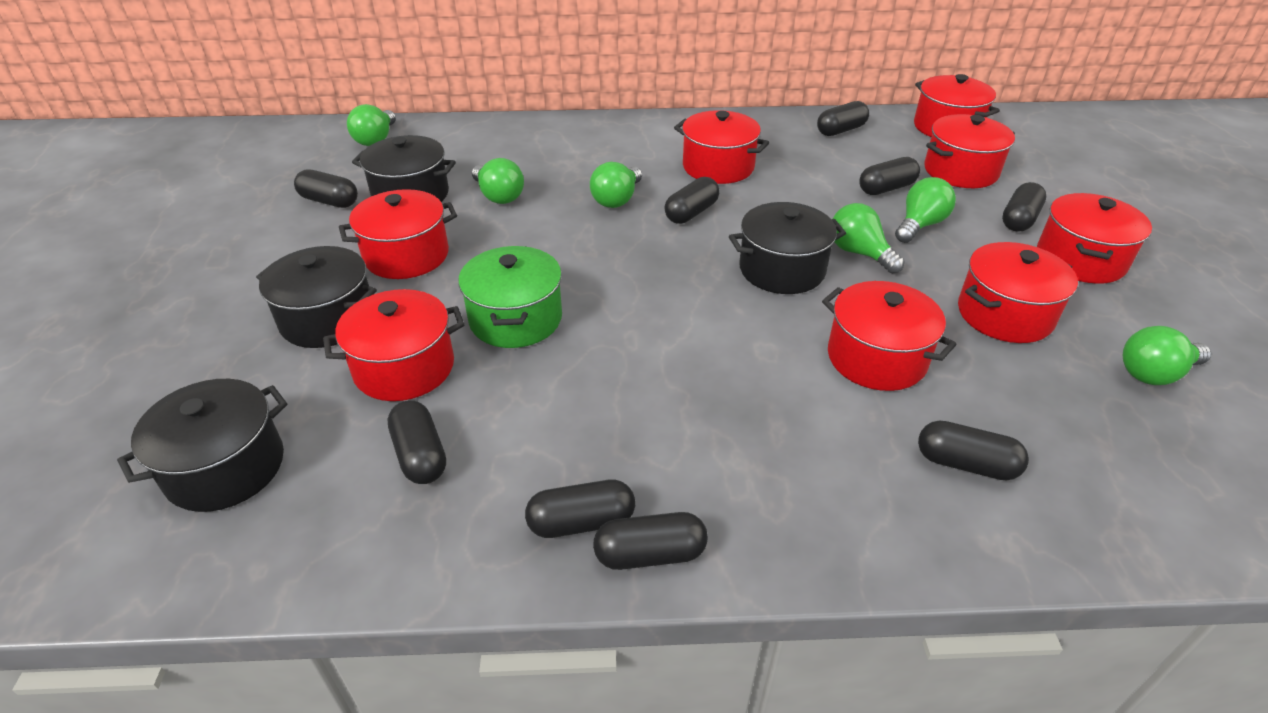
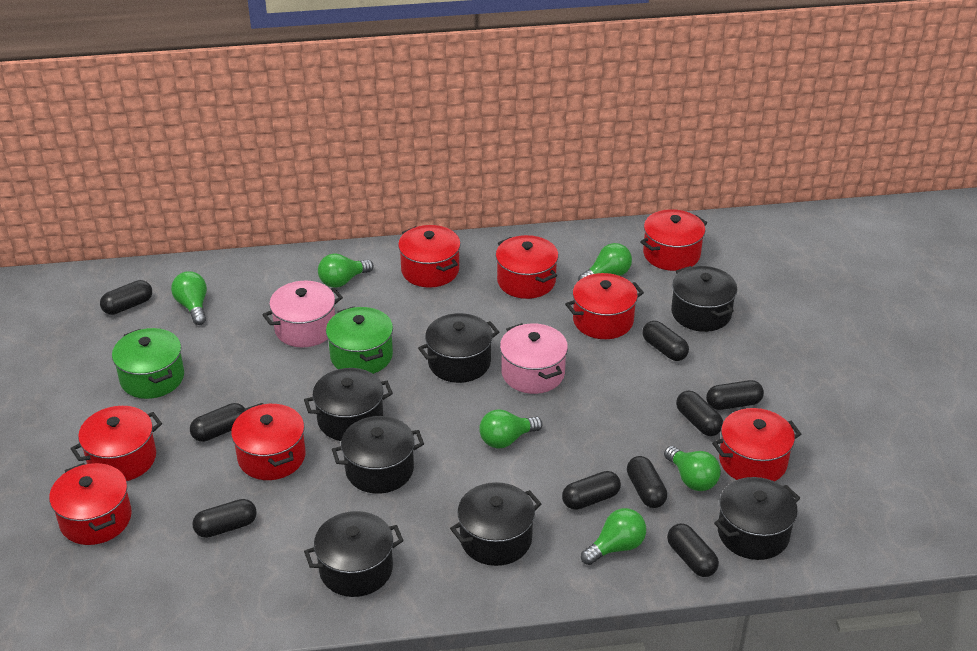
black pot: [117,379,287,512] [256,246,377,348] [352,135,456,202] [729,202,846,294] = 4 -> [304,368,393,441] [304,511,404,597] [332,416,424,494] [418,313,499,383] [450,482,541,566] [671,266,737,332] [714,477,800,560] = 7
green pot: [458,246,562,348] = 1 -> [112,328,184,399] [326,307,393,374] = 2
pink pot: none = 0 -> [262,281,343,347] [500,323,568,394] = 2

